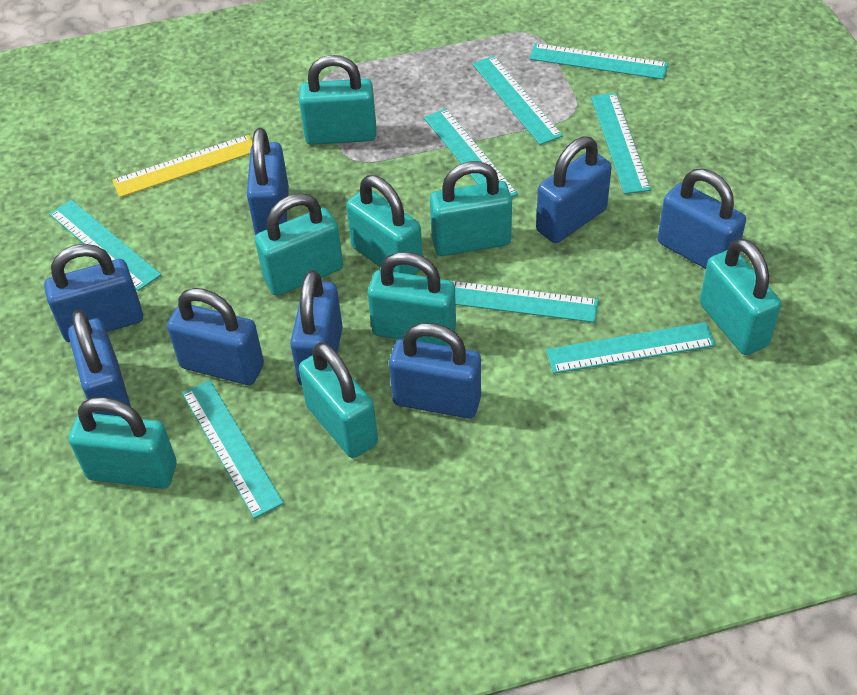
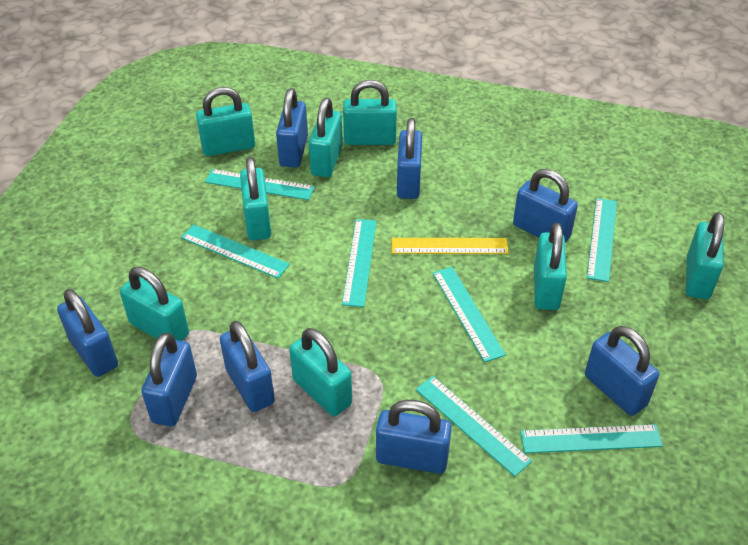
turquoise ruler: [49,200,161,291] [182,380,284,519] [424,109,518,198] [449,280,599,323] [472,56,563,145] [529,43,668,80] [546,322,716,374] [591,93,651,194] = 8 -> [181,224,290,278] [205,169,315,200] [342,219,377,307] [416,376,532,477] [432,267,506,362] [520,424,663,453] [587,198,617,282] = 7

